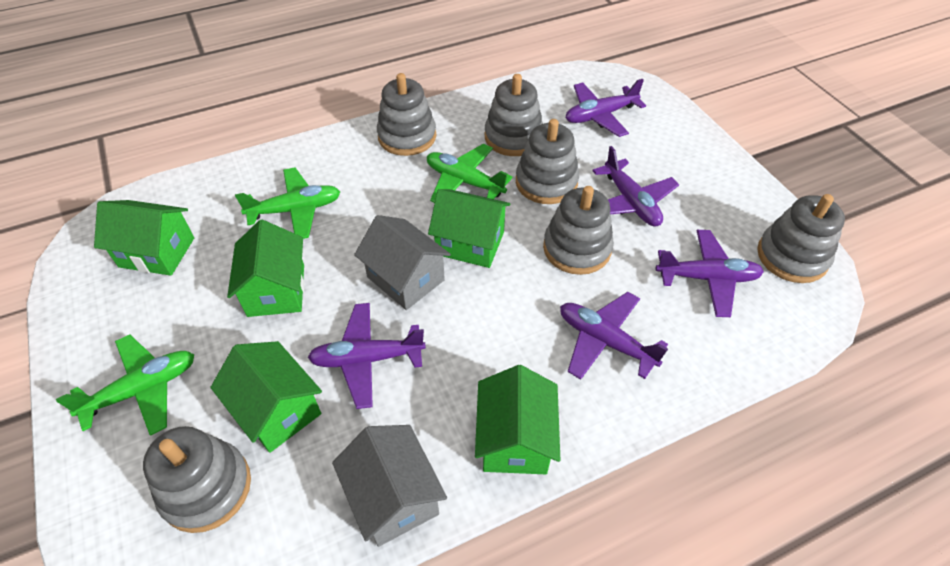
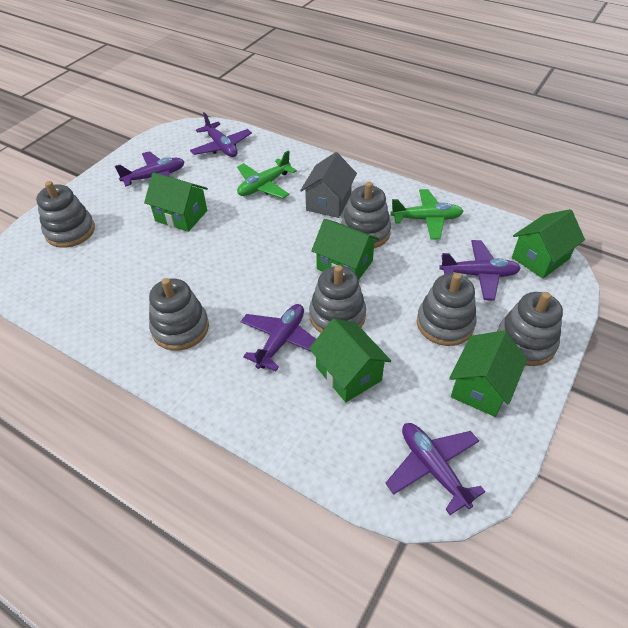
green plane: [56,334,194,436] [235,167,340,239] [427,144,512,203] = 3 -> [237,151,297,199] [390,189,464,240] = 2
grey house: [332,425,447,547] [354,215,451,310] = 2 -> [300,152,357,218] = 1

